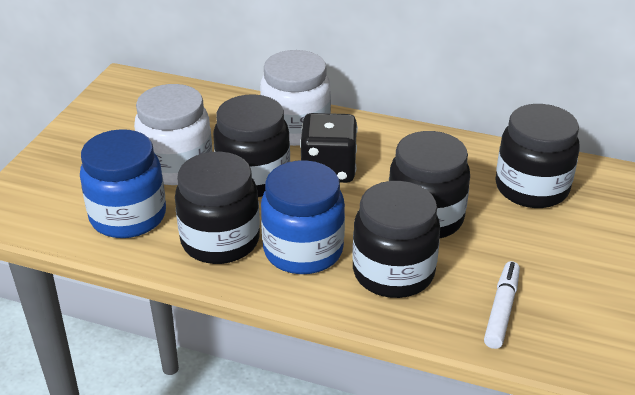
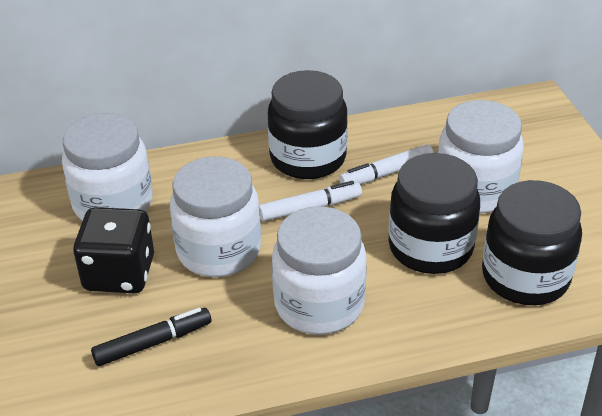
black jar: [175,152,260,264] [213,94,290,197] [352,181,440,298] [389,131,470,239] [495,104,580,208] = 5 -> [268,70,348,179] [388,153,480,274] [482,180,582,305] = 3
black marker: none = 0 -> [91,308,211,366] = 1
blue jar: [80,129,166,238] [261,160,345,274] = 2 -> none = 0
white jar: [134,84,212,185] [260,50,331,146] = 2 -> [62,113,153,221] [170,156,261,277] [272,206,367,335] [438,100,524,214] = 4
white marker: [484,261,520,349] = 1 -> [259,181,362,221] [339,144,434,184] = 2

